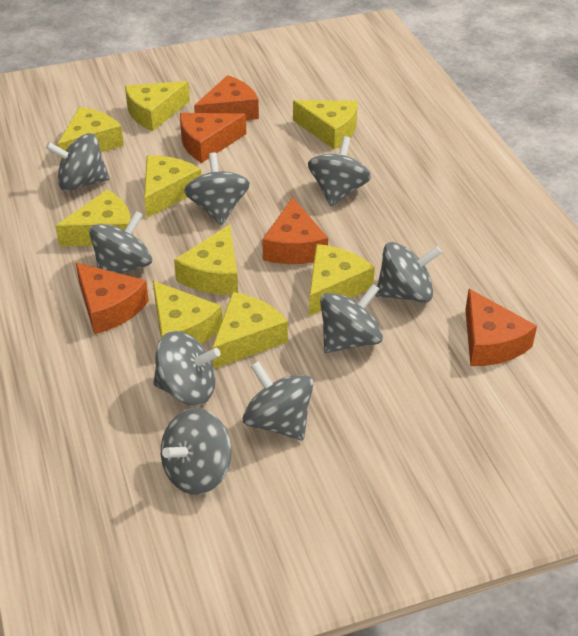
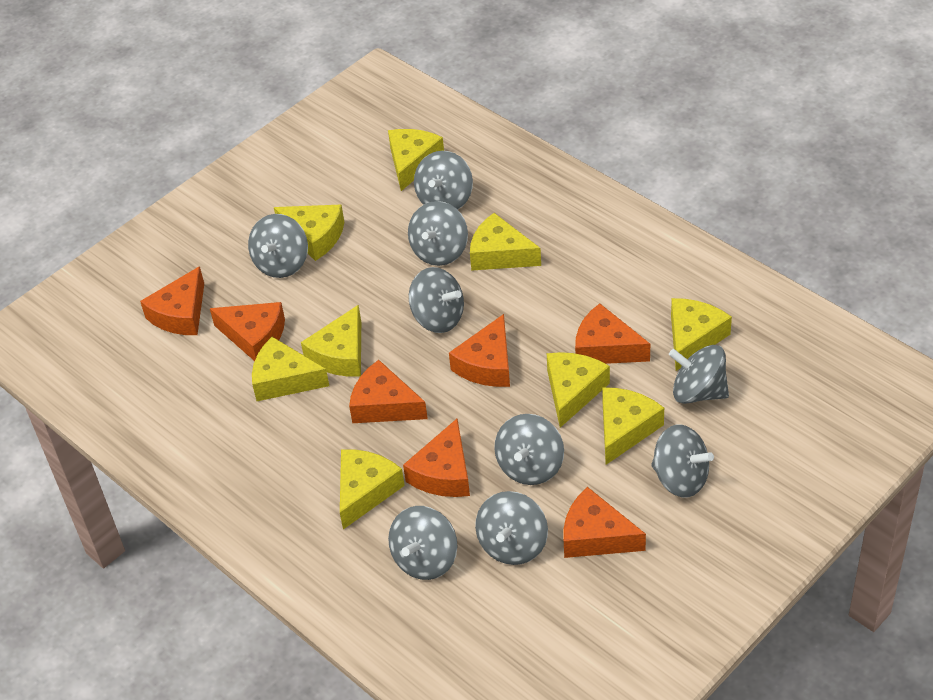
orange cheese: [76,263,149,334] [180,113,246,163] [194,75,259,120] [262,197,328,264] [465,289,537,366] = 5 -> [140,266,204,335] [210,302,285,361] [349,360,428,423] [403,419,470,497] [449,314,510,387] [563,487,646,558] [575,304,650,364] = 7

